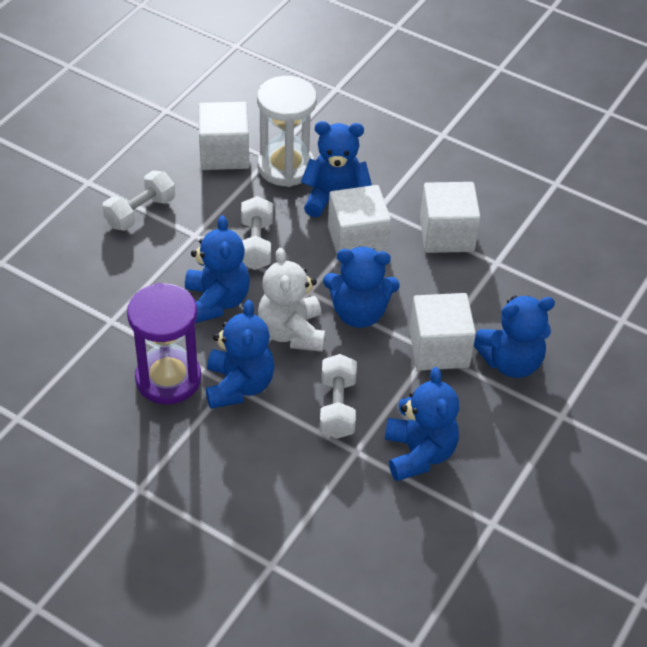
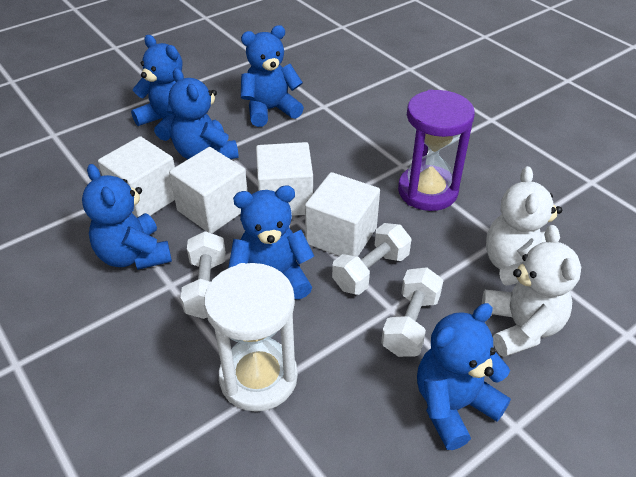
white teddy bear: [258,248,325,352] = 1 -> [482,225,581,357] [486,166,562,269] = 2

